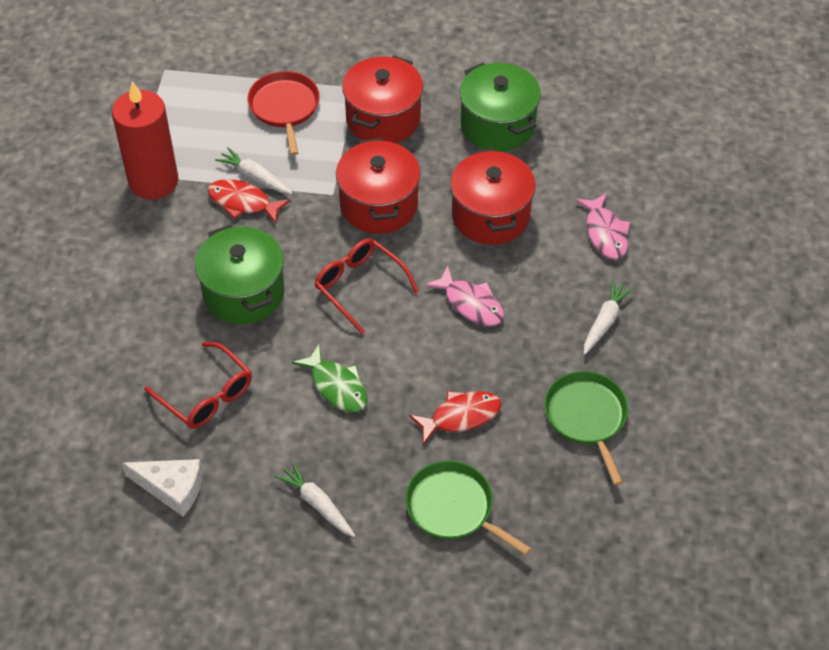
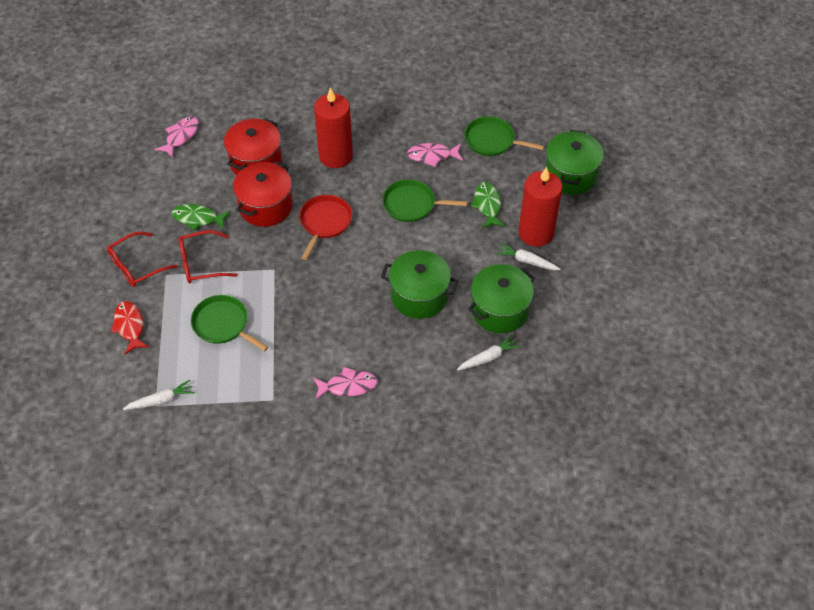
green fish: [292,343,368,412] = 1 -> [172,204,231,231] [470,182,505,229] = 2
green pan: [405,460,532,555] [544,371,628,485] = 2 -> [191,295,268,351] [382,179,467,222] [464,116,544,156] = 3
green pot: [195,225,285,324] [460,63,541,152] = 2 -> [381,250,459,319] [468,264,535,333] [545,130,603,194] = 3
pink fish: [425,266,504,326] [576,193,630,259] = 2 -> [155,117,199,158] [313,367,378,400] [407,143,463,167] = 3
red candle: [112,81,178,200] = 1 -> [314,87,353,168] [518,167,562,247] = 2
red fish: [208,179,290,224] [409,391,502,445] = 2 -> [110,301,149,354] = 1
red pot: [336,138,421,234] [342,55,423,143] [450,148,536,245] = 3 -> [224,118,282,175] [233,161,293,227] = 2
white cheese: [122,459,203,517] = 1 -> none = 0

